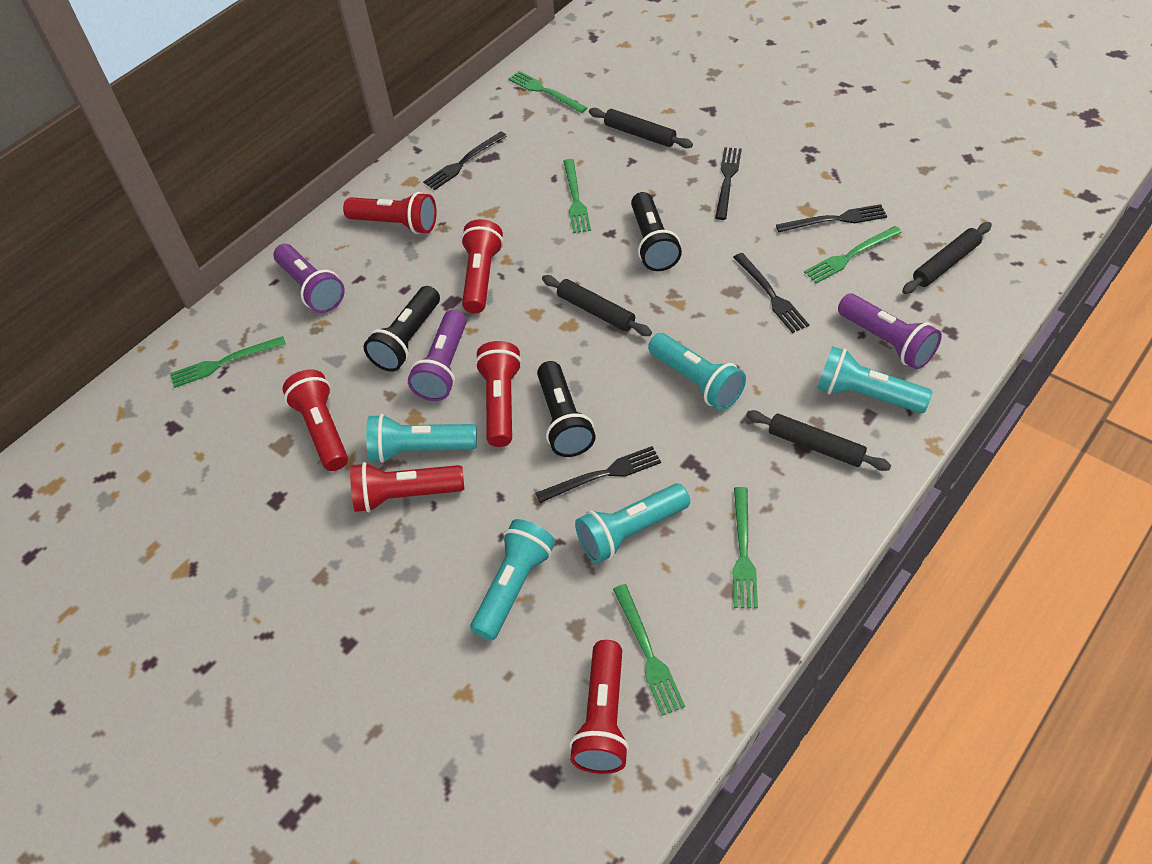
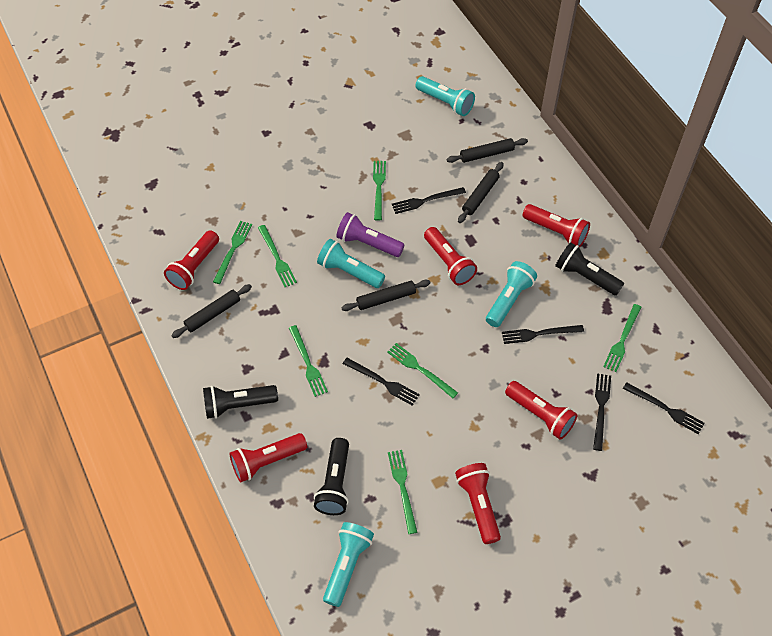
green fork: [170,336,286,388] [508,71,587,113] [563,159,591,233] [613,584,685,716] [732,487,758,608] [804,226,902,284] = 6 -> [213,221,252,284] [258,225,297,287] [289,325,328,397] [373,161,386,221] [387,343,458,398] [388,450,417,534] [603,304,641,372] = 7
purple flashlight: [274,244,345,313] [408,309,467,401] [838,294,942,369] = 3 -> [336,212,405,257] = 1
turquoise flashlight: [366,414,477,463] [471,519,556,640] [575,483,690,563] [648,333,746,410] [817,346,932,413] = 5 -> [317,239,385,288] [323,522,374,607] [415,76,475,116] [486,261,537,327] = 4

